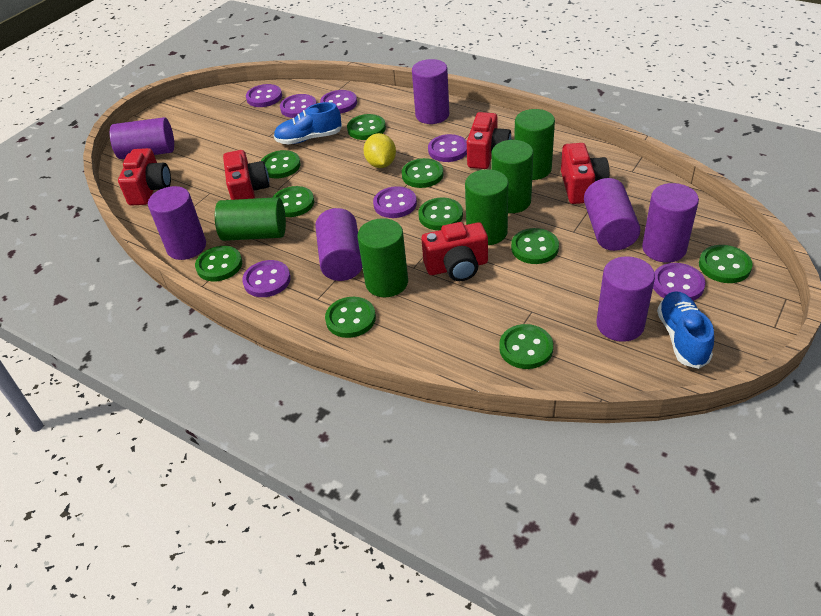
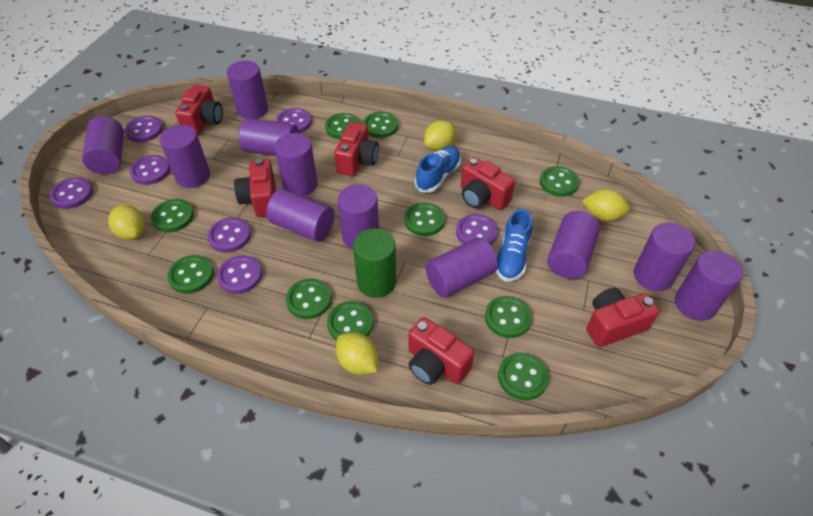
green cylinder: [215,197,286,241] [358,218,408,297] [465,169,508,245] [492,140,533,213] [514,109,555,180] = 5 -> [353,228,396,298] = 1
purple cylinder: [110,117,174,159] [148,186,206,260] [315,208,362,281] [412,59,449,124] [584,178,640,251] [596,256,655,342] [642,183,699,263] = 7 -> [82,116,124,174] [160,125,210,188] [227,61,268,119] [239,118,299,156] [266,188,335,242] [274,133,318,196] [338,184,379,250] [425,237,498,298] [547,211,600,279] [634,222,695,291] [675,250,743,321] = 11
red camera: [118,148,171,205] [223,150,270,200] [421,222,488,281] [467,112,511,169] [561,143,609,204] = 5 -> [175,85,223,136] [234,158,276,217] [334,122,379,176] [409,317,474,385] [461,157,515,210] [586,288,660,347] = 6
yellow lemon: [363,133,396,168] = 1 -> [108,205,145,240] [336,332,378,375] [424,120,456,151] [582,189,630,221] = 4

